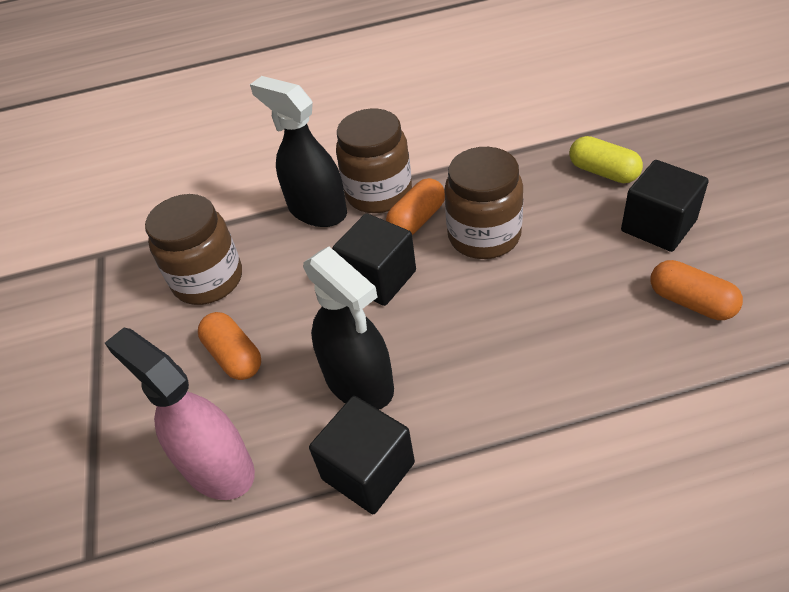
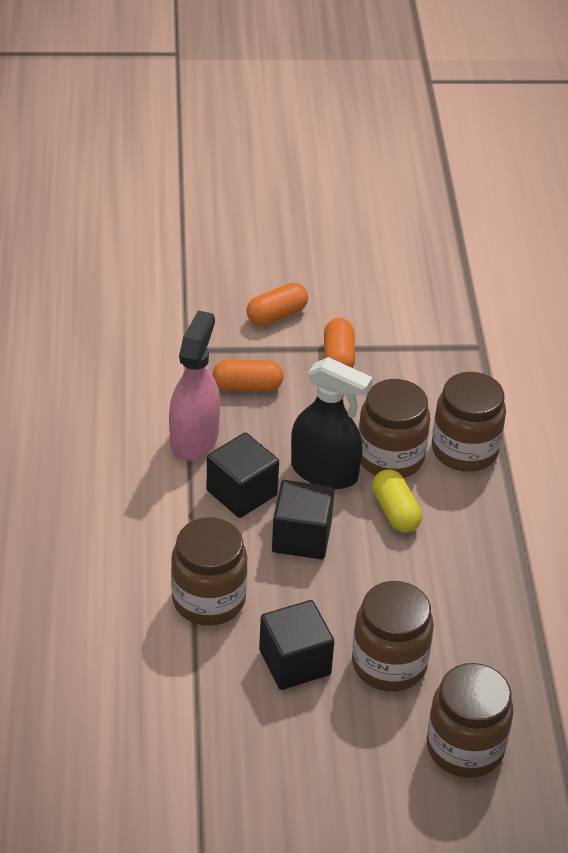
black spray bottle: [250,76,347,227] [303,247,394,410] = 2 -> [291,357,373,489] = 1
brown jar: [145,194,242,305] [336,109,412,213] [444,147,523,259] = 3 -> [171,517,248,626] [352,581,434,692] [358,379,430,478] [427,663,513,778] [432,372,506,472] = 5

